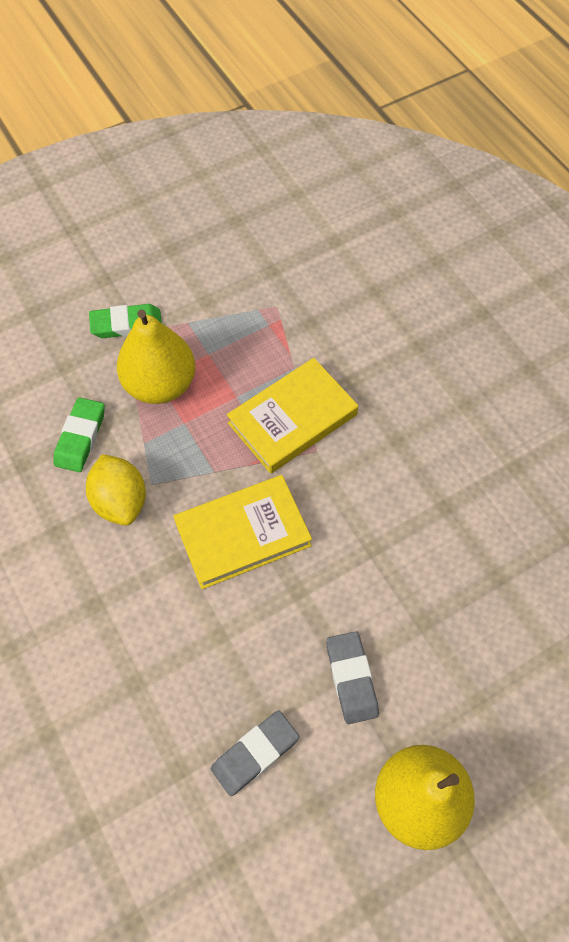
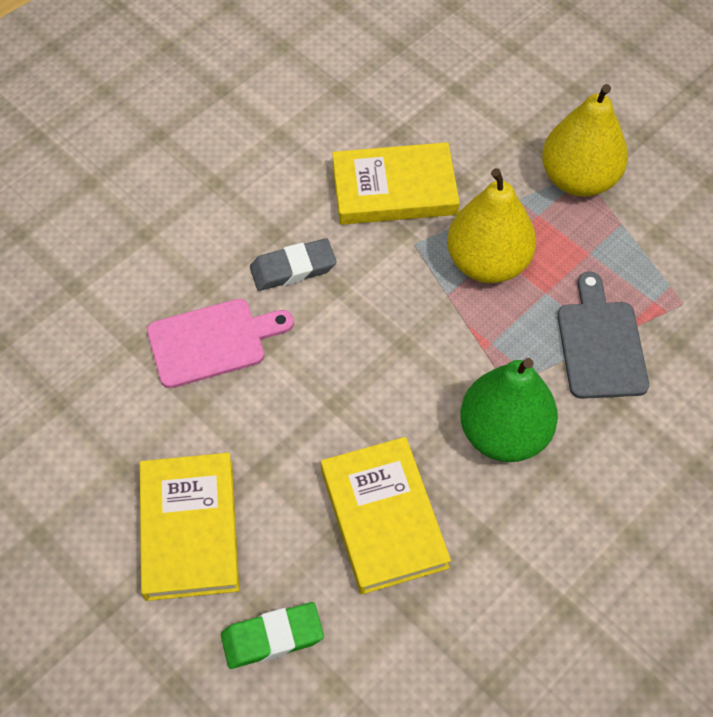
green eraser: [53,397,105,472] [89,304,162,338] = 2 -> [221,602,324,669] = 1
green pear: none = 0 -> [460,358,558,462] = 1
grey cutting board: none = 0 -> [557,272,649,399] = 1
grey eraser: [211,710,300,796] [326,631,379,724] = 2 -> [250,238,336,291] = 1
pink cutting board: none = 0 -> [147,299,294,388] = 1
yellow book: [174,475,312,589] [227,358,358,474] = 2 -> [140,453,239,601] [321,437,451,595] [332,142,460,225] = 3
yellow lemon: [86,454,146,526] = 1 -> none = 0

